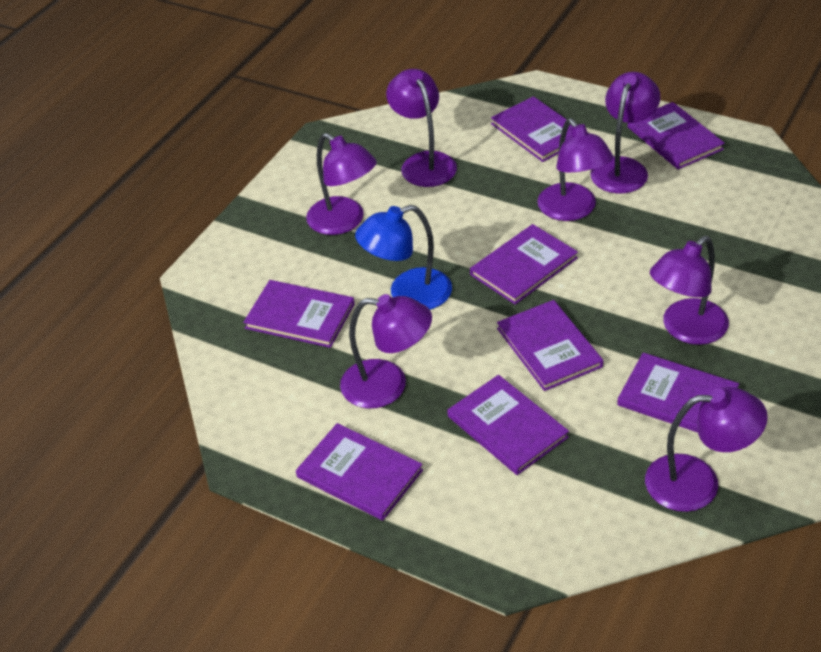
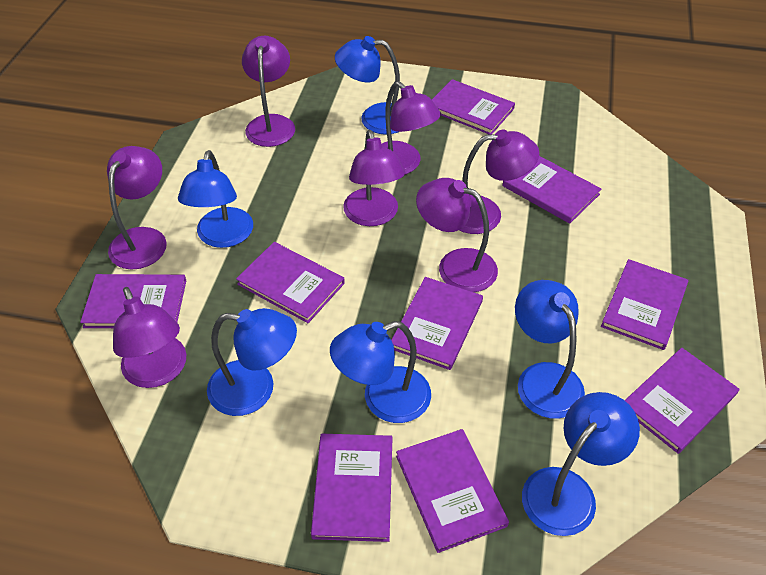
blue lamp: [355,205,452,309] = 1 -> [178,150,253,248] [207,308,297,416] [330,321,431,423] [335,36,400,134] [515,280,585,419] [522,392,640,536] = 6
purple book: [243,280,355,348] [296,423,423,521] [447,375,569,475] [470,224,578,304] [491,96,572,162] [497,300,603,391] [617,353,739,433] [627,102,725,169] = 8 -> [80,274,186,328] [236,242,345,323] [311,434,392,542] [392,277,483,370] [396,429,509,553] [432,79,515,134] [502,156,601,224] [601,259,688,350] [625,348,739,454] = 9

